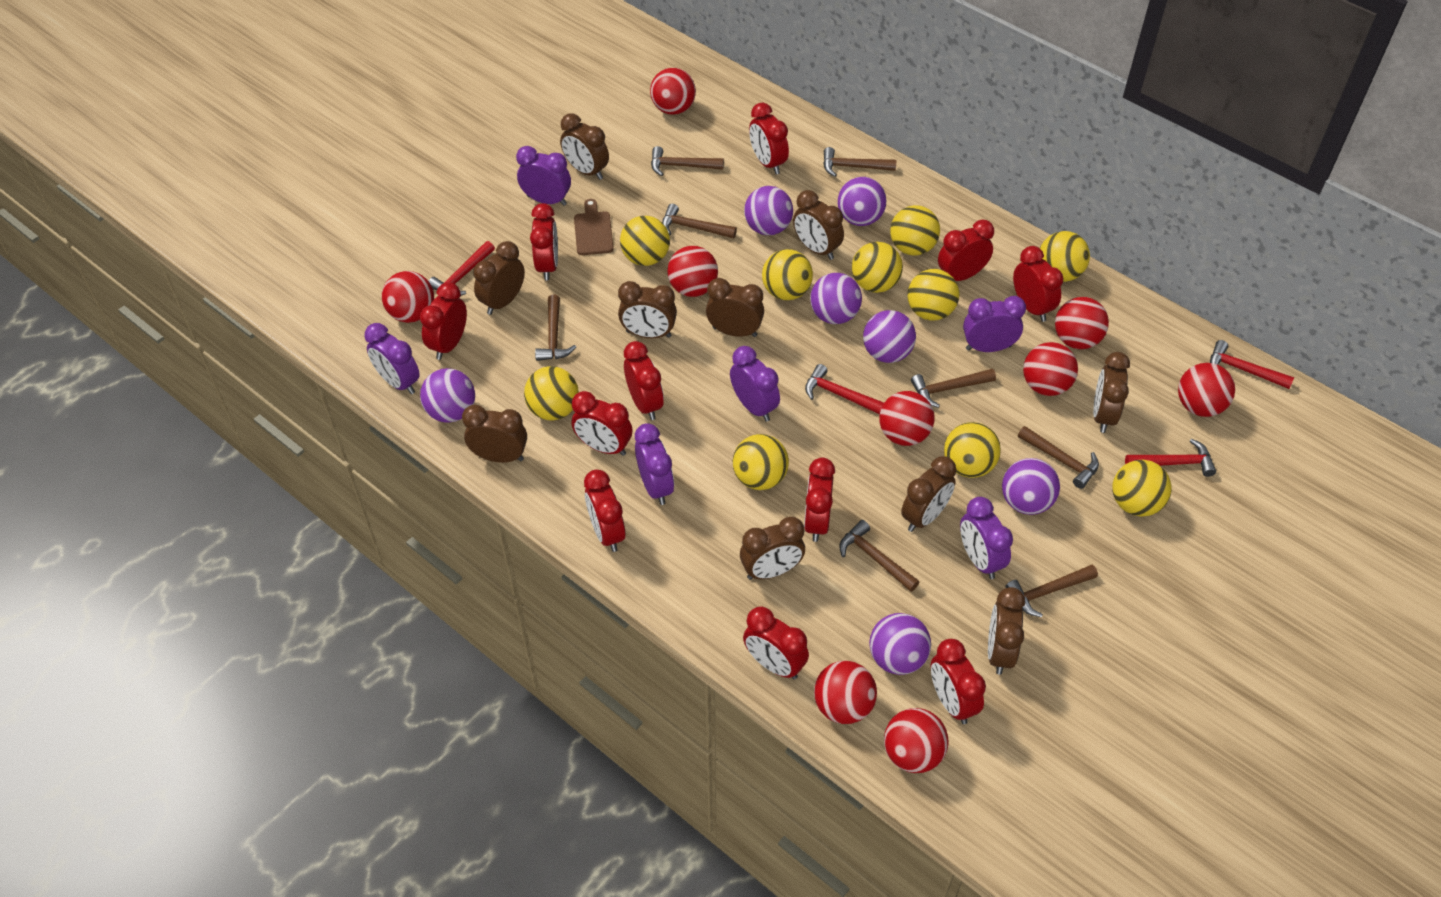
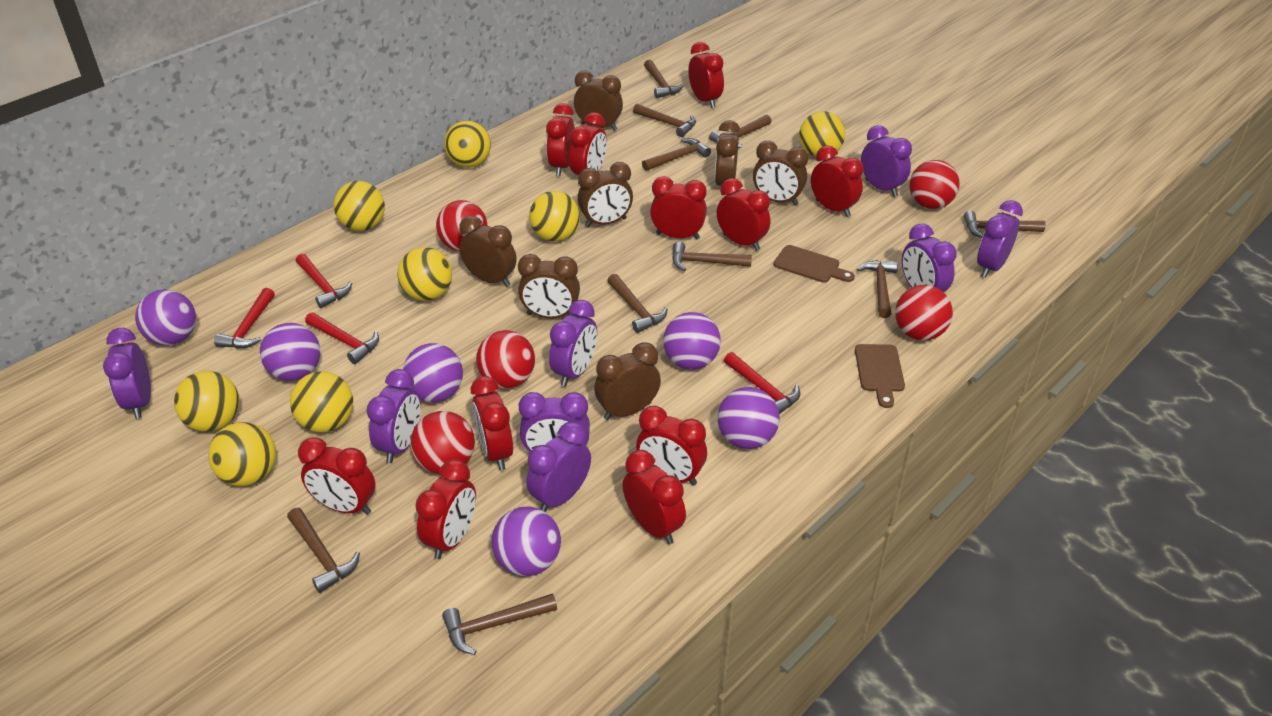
brown clock: [462,405,527,463] [473,241,525,315] [560,113,609,180] [618,281,677,338] [706,278,764,337] [740,517,805,580] [793,190,844,260] [901,456,956,532] [988,587,1025,675] [1093,352,1130,433] = 10 -> [459,216,517,287] [518,254,580,318] [574,71,623,131] [578,162,633,227] [594,342,661,420] [715,120,740,186] [753,141,808,206] = 7
brown cutting board: [574,199,614,255] = 1 -> [773,245,855,283] [855,344,905,408] = 2
brown hammer: [535,295,576,361] [651,146,724,176] [662,204,737,239] [823,147,896,177] [839,520,919,592] [911,369,996,408] [1006,565,1098,617] [1018,426,1099,489] = 8 -> [287,508,360,593] [442,593,557,655] [607,274,668,333] [633,104,696,137] [642,138,711,171] [644,60,684,98] [672,241,752,271] [709,115,771,148] [857,260,898,318] [964,210,1046,238] = 10
purple ball: [420,368,475,423] [744,186,793,235] [810,273,862,324] [838,177,886,226] [863,310,916,363] [869,613,931,675] [1002,458,1060,515] = 7 -> [135,289,196,345] [260,323,320,381] [403,343,463,402] [492,506,561,576] [663,312,721,370] [718,387,780,449] = 6
purple clock: [364,323,420,394] [516,146,571,206] [635,423,674,505] [730,346,780,422] [960,497,1013,579] [963,296,1026,352] = 6 -> [103,328,151,419] [366,369,420,463] [519,392,590,453] [527,422,591,512] [549,300,597,387] [861,125,912,197] [902,224,957,292] [977,200,1023,278] = 8
red ball: [382,271,434,323] [650,68,696,115] [667,246,718,297] [814,661,877,724] [879,391,934,446] [884,708,949,773] [1023,342,1078,396] [1055,297,1109,349] [1178,363,1235,417] = 9 -> [410,411,475,474] [436,200,487,251] [476,330,535,389] [895,285,953,341] [909,160,960,209] = 5
yellow ball: [524,366,579,420] [620,216,670,266] [733,434,789,490] [762,249,813,300] [852,242,903,293] [890,205,940,255] [907,269,959,321] [944,422,1001,478] [1040,231,1090,282] [1112,460,1171,517] = 10 -> [174,371,239,432] [208,422,276,486] [290,372,353,432] [334,181,385,231] [398,247,452,301] [444,121,491,168] [529,191,580,241] [799,111,845,157] = 8

